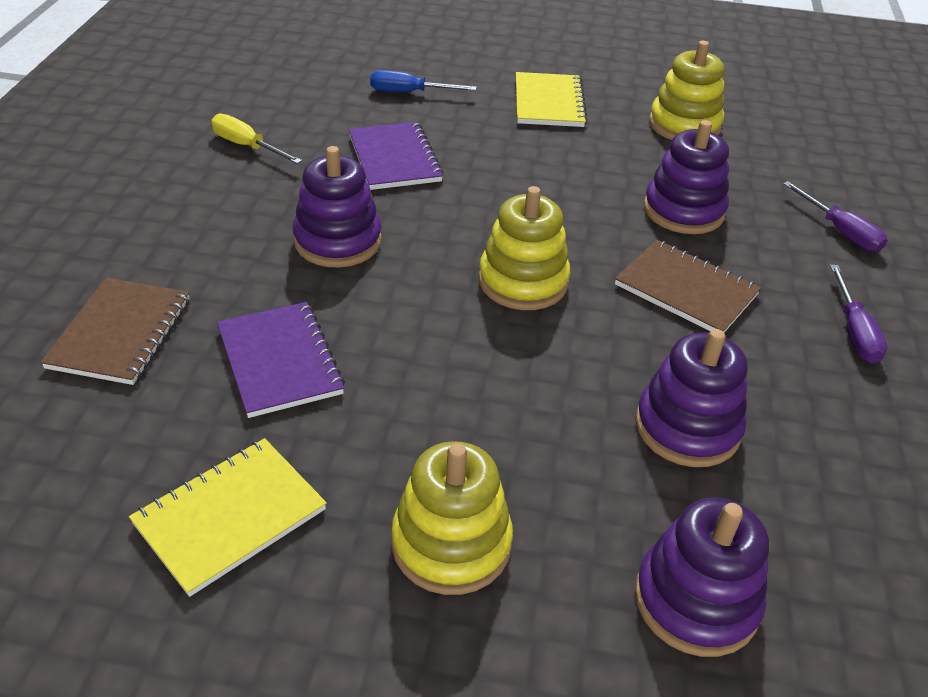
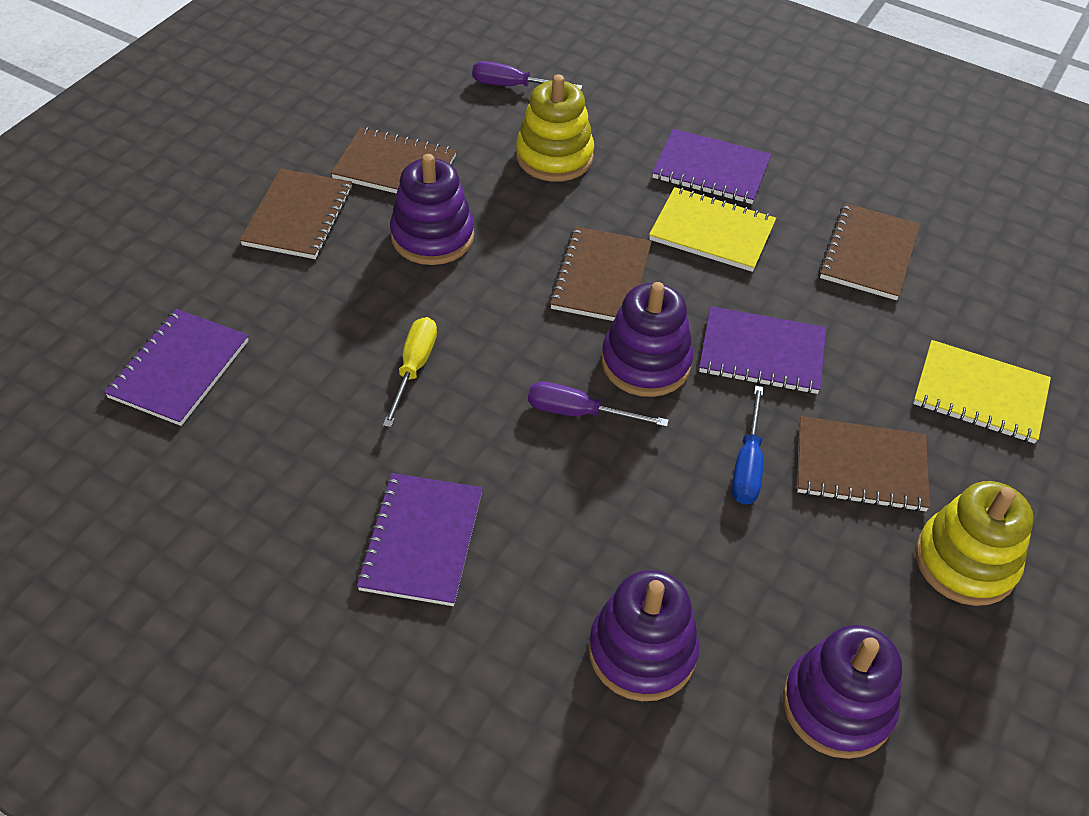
brown notebook: [40,277,190,385] [615,240,761,333] = 2 -> [240,168,352,259] [331,128,456,194] [549,226,652,321] [797,416,930,512] [819,203,920,300] = 5
purple notebook: [217,302,345,418] [349,122,444,190] = 2 -> [104,309,249,426] [356,473,483,606] [652,129,771,204] [699,306,826,394] = 4
yellow stacking toy: [391,441,513,595] [478,186,570,310] [649,41,724,140] = 3 -> [516,74,594,182] [916,481,1034,606] = 2

